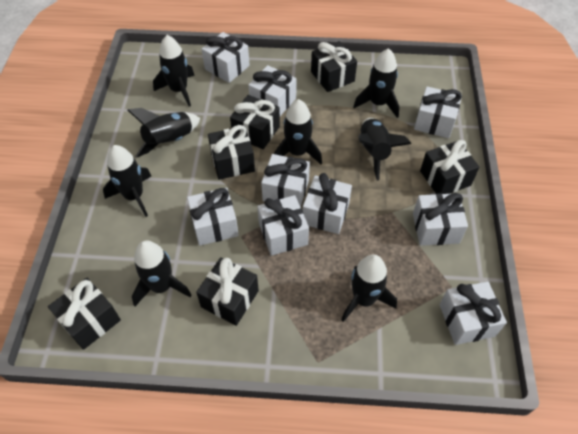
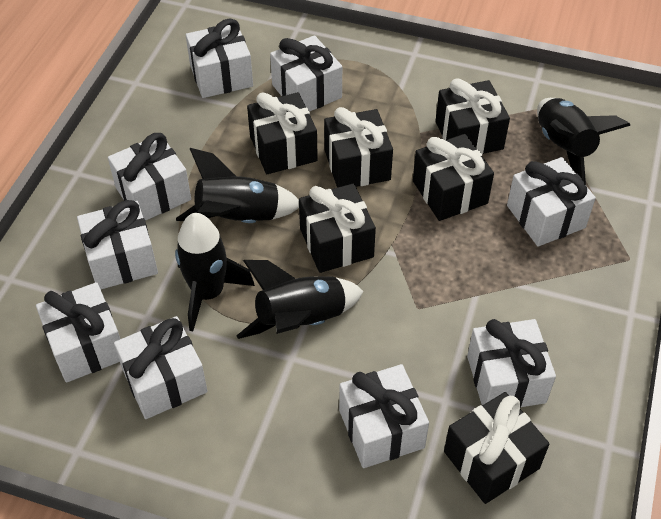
black rocket: [103,145,151,217] [128,108,200,158] [132,240,192,306] [153,35,195,107] [274,99,322,164] [341,254,397,322] [353,48,400,118] [358,118,411,180] = 8 -> [175,213,255,331] [176,148,299,223] [236,260,364,339] [537,98,631,185] = 4

